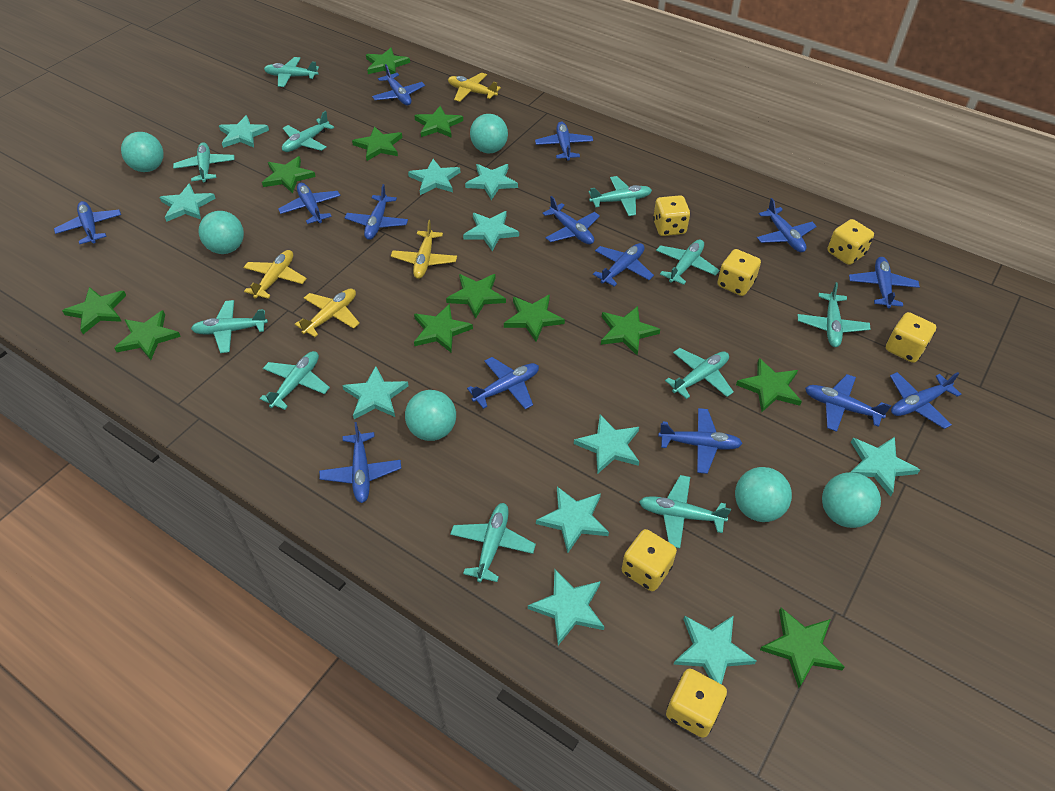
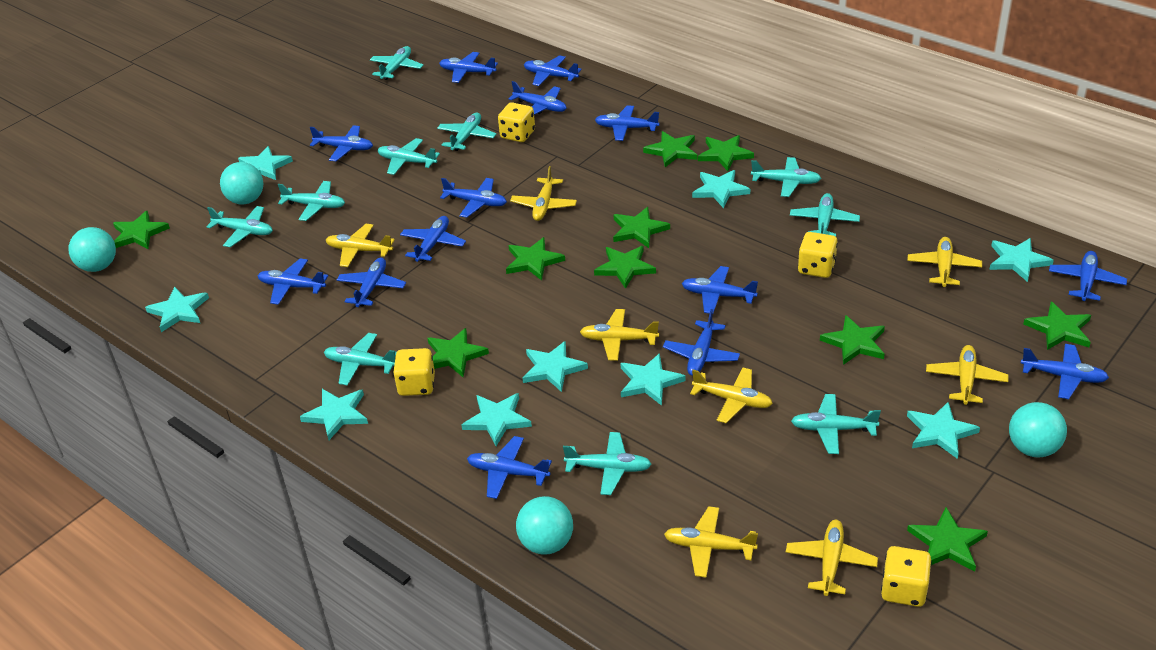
green star: [62,287,126,334] [114,310,181,360] [262,156,316,193] [352,126,403,161] [366,48,410,74] [414,106,463,138] [414,304,473,353] [446,274,506,319] [504,295,565,342] [601,306,660,355] [736,358,802,412] [760,607,845,688] = 12 -> [113,211,170,249] [427,328,489,377] [506,237,565,280] [594,246,656,289] [613,207,670,248] [643,131,697,167] [698,135,754,171] [820,315,885,365] [907,507,988,572] [1023,302,1091,350] = 10
turquoise ball: [121,132,164,172] [199,211,244,254] [405,390,456,441] [470,114,508,153] [735,467,792,522] [822,472,881,528] = 6 -> [69,227,116,272] [220,162,263,205] [516,496,573,555] [1009,402,1067,457] = 4
turquoise plane: [173,142,235,182] [191,300,268,353] [260,351,330,410] [264,57,319,87] [282,111,334,152] [450,503,536,583] [589,176,652,216] [639,475,731,548] [656,240,720,285] [665,348,734,399] [798,282,870,347] = 11 -> [207,206,273,247] [278,181,345,221] [324,333,397,386] [370,46,424,80] [378,138,440,175] [437,113,496,151] [563,432,652,495] [751,157,821,197] [790,193,860,236] [791,394,881,454] = 10
turquoise star: [159,183,216,222] [219,115,269,148] [342,366,408,419] [408,159,461,195] [463,211,519,252] [465,164,518,200] [528,570,604,645] [536,487,609,553] [574,415,639,474] [674,615,756,684] [851,437,920,497] = 11 -> [145,287,209,332] [238,146,293,180] [300,389,368,440] [461,393,532,446] [522,341,588,392] [621,353,685,406] [692,170,750,208] [907,402,980,459] [989,238,1054,282] = 9
yellow dice: [622,529,677,591] [653,195,690,236] [666,668,727,738] [717,249,761,296] [828,219,874,265] [886,312,936,363] = 6 -> [393,348,435,396] [498,102,535,142] [798,232,838,278] [881,546,932,607] = 4
yellow plane: [243,250,307,299] [295,289,360,337] [391,220,457,279] [448,72,501,102] = 4 -> [326,224,395,267] [510,166,577,221] [580,309,659,361] [664,506,758,577] [690,368,773,423] [786,520,878,596] [907,237,982,287] [926,345,1009,405] = 8

